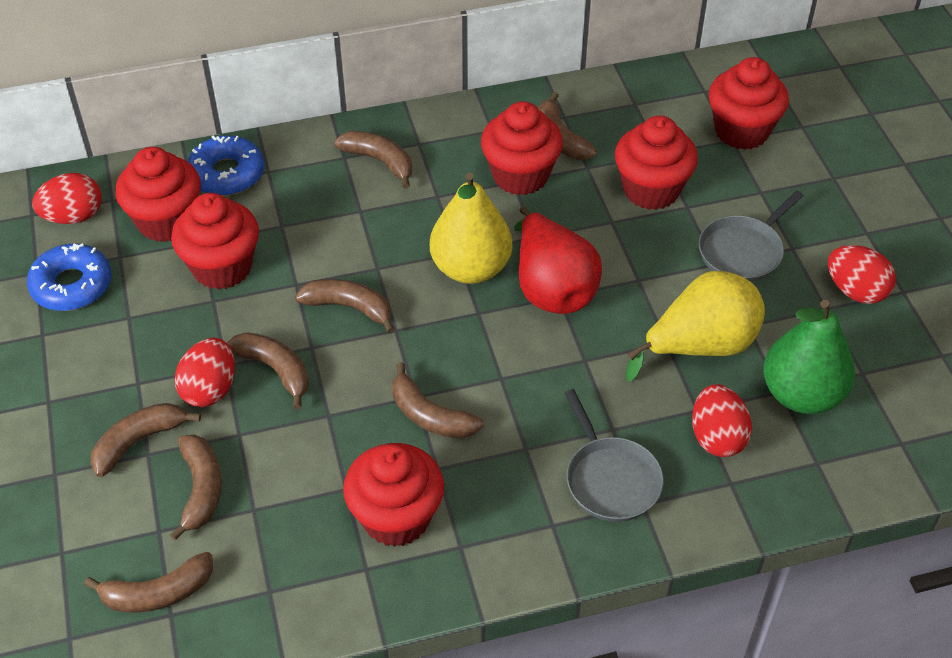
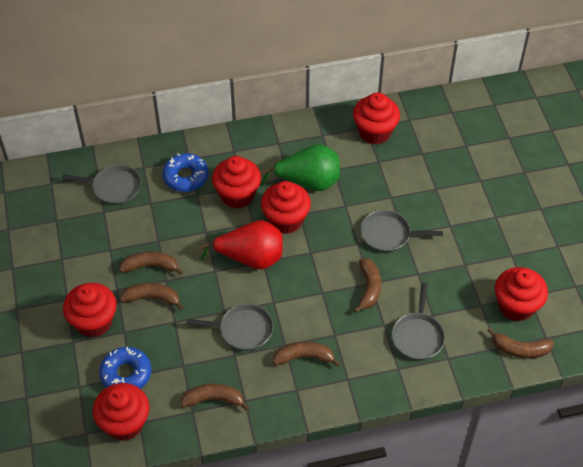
brown banana: [84,552,213,613] [91,403,201,477] [170,434,222,541] [227,332,309,409] [295,279,395,333] [334,131,412,189] [392,362,484,439] [538,92,597,160] = 8 -> [119,251,183,275] [120,283,184,310] [181,384,250,411] [273,342,341,367] [354,258,381,313] [487,327,554,358] = 6
grey pan: [565,389,664,522] [699,191,804,282] = 2 -> [62,165,141,205] [186,304,273,351] [361,210,443,252] [392,283,445,360] = 4
red egg: [32,173,102,224] [175,338,235,407] [692,384,752,457] [828,245,896,304] = 4 -> none = 0
yellow pear: [430,173,512,284] [626,271,765,381] = 2 -> none = 0

